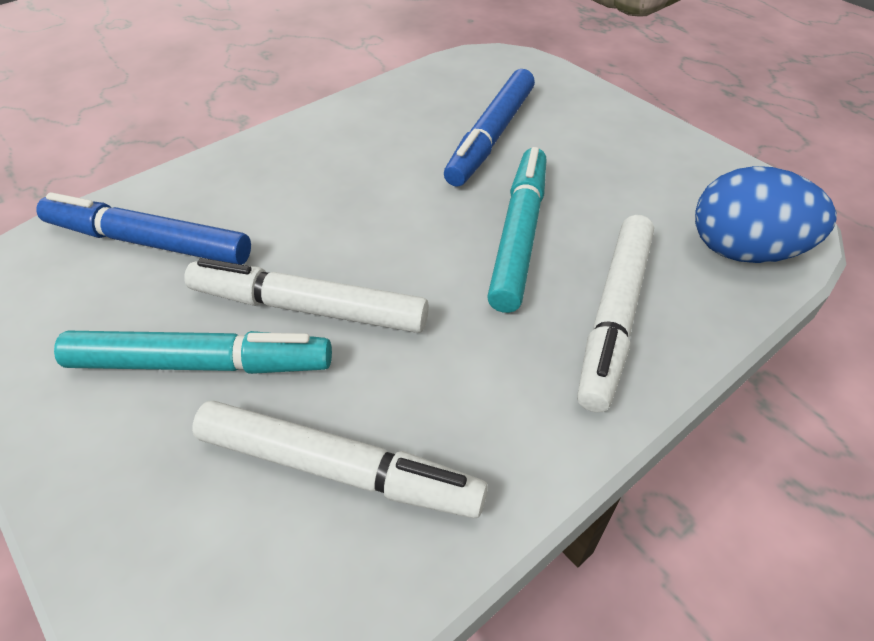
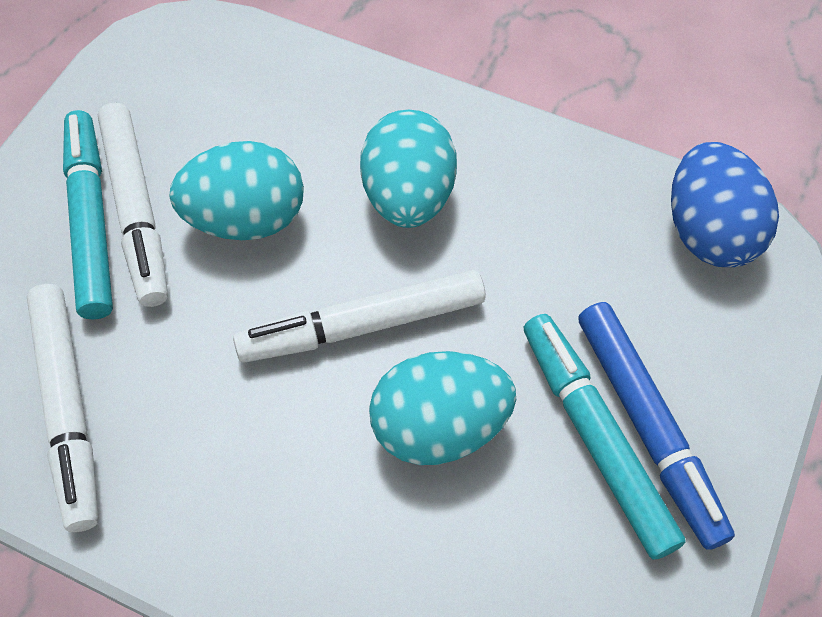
blue marker: [36,192,251,265] [444,69,535,187] = 2 -> [578,302,735,550] = 1
turquoise egg: none = 0 -> [169,141,304,240] [360,110,457,228] [369,351,516,465] = 3

